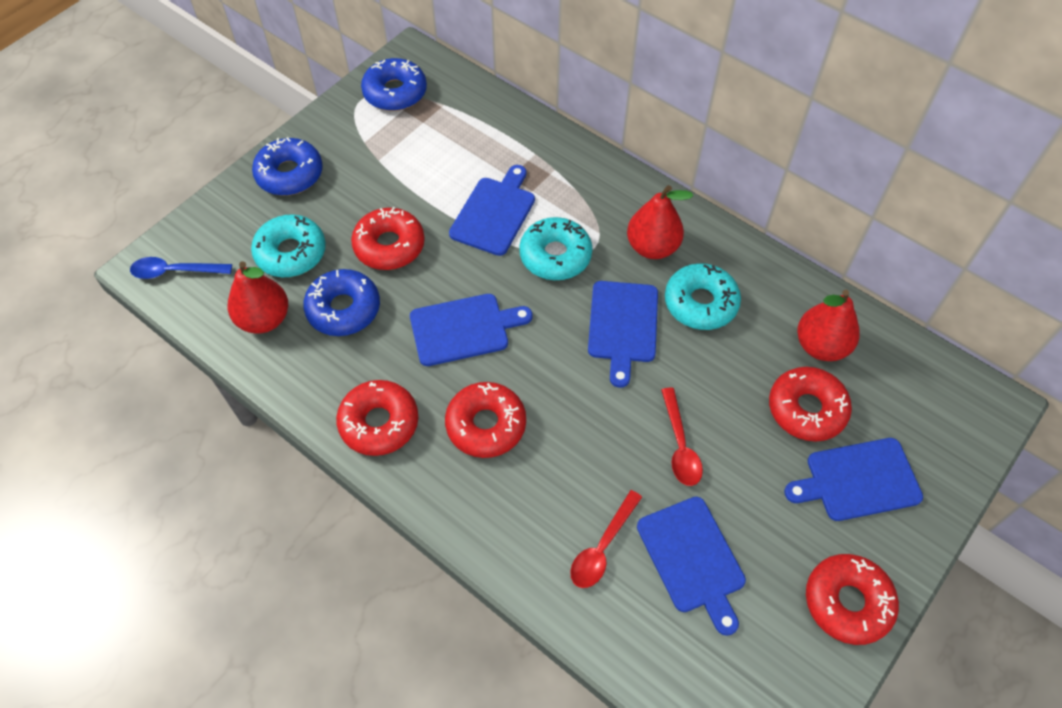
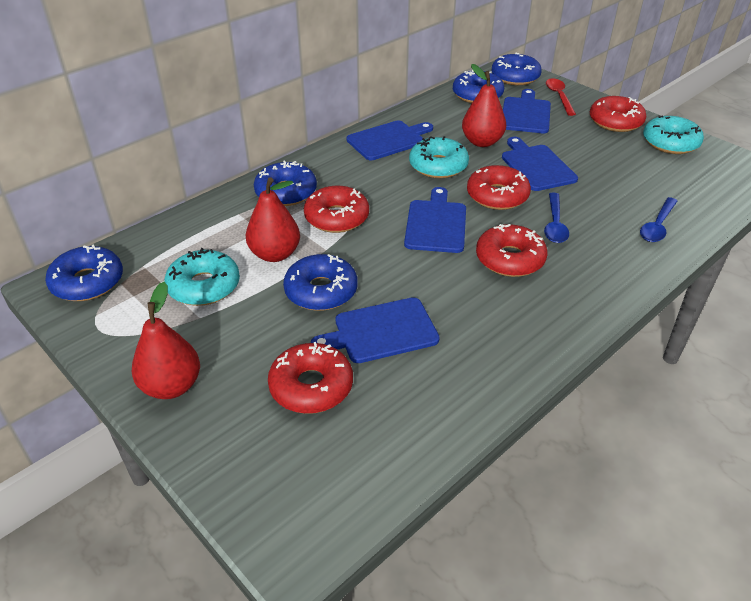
blue donut: [252,137,323,196] [303,269,380,336] [361,58,427,111] = 3 -> [45,244,123,301] [254,160,317,206] [283,254,358,311] [453,69,504,103] [491,52,542,85] = 5
blue spoon: [130,257,232,279] = 1 -> [544,192,569,243] [640,197,677,242] = 2
red spoon: [570,490,642,588] [661,388,703,486] = 2 -> [546,78,576,116] = 1

